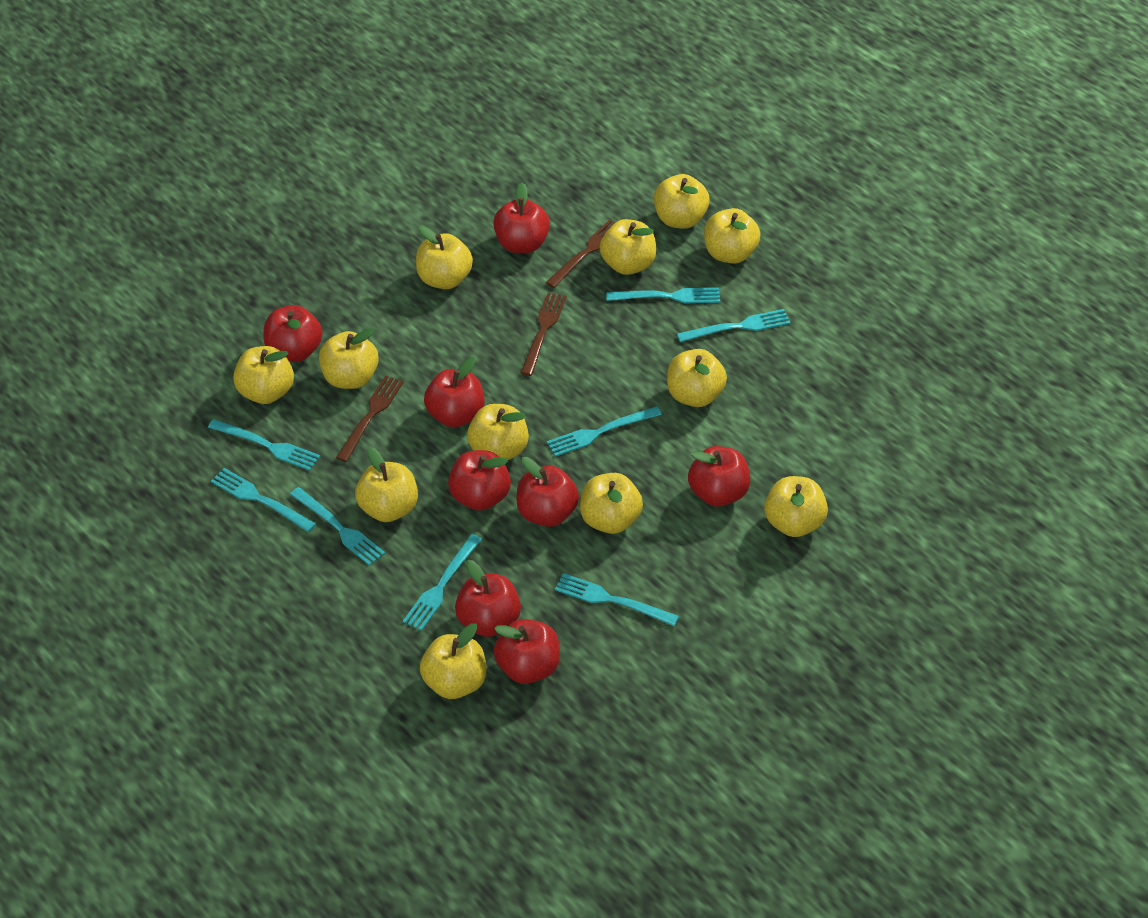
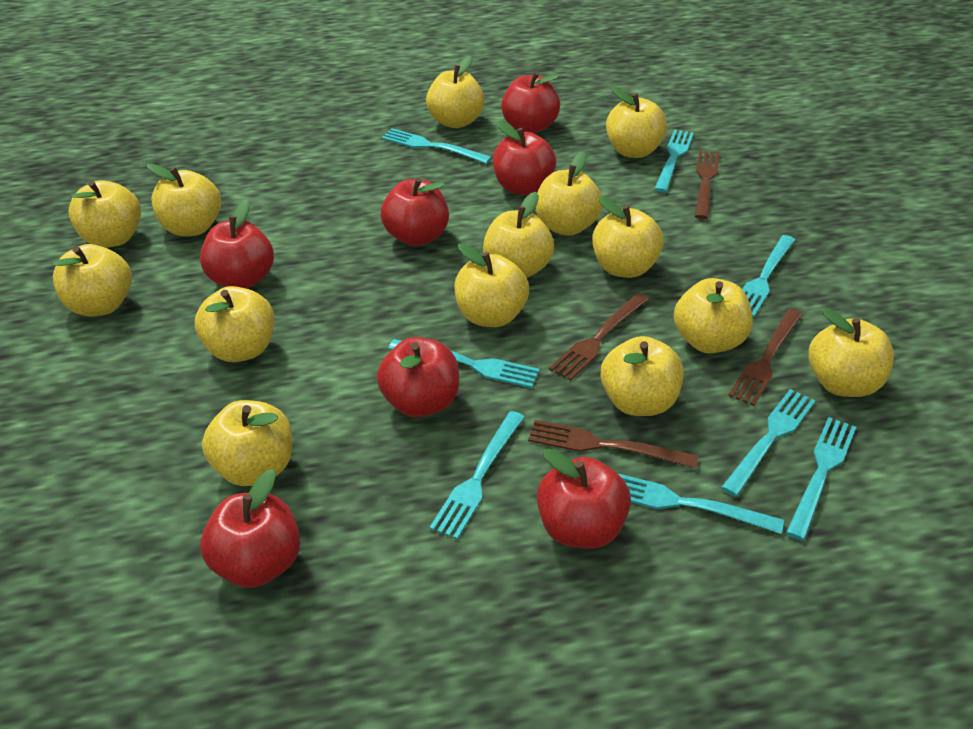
brown fork: [336,375,404,462] [521,293,566,376] [546,220,615,288] = 3 -> [528,420,699,469] [549,293,649,381] [695,151,720,219] [728,309,802,406] = 4
red apple: [263,305,322,362] [424,357,484,427] [448,450,511,511] [455,560,521,637] [493,182,550,253] [493,619,560,684] [516,457,579,527] [688,446,750,506] = 8 -> [200,199,274,289] [200,469,301,588] [377,337,459,417] [381,177,449,246] [493,121,556,195] [501,71,560,133] [537,449,631,549] = 7
yellow apple: [233,346,294,404] [319,328,379,389] [355,447,418,522] [416,225,473,289] [420,623,486,699] [467,404,529,460] [580,473,643,534] [600,219,656,275] [654,174,710,229] [667,349,727,407] [704,208,761,264] [764,476,828,537] = 12 -> [52,244,132,317] [68,180,141,248] [147,163,221,236] [195,286,274,362] [202,400,292,486] [426,55,485,128] [454,243,529,327] [483,192,554,278] [536,151,603,236] [592,197,664,278] [601,336,684,416] [606,87,667,158] [674,278,753,353] [809,309,894,397] = 14

